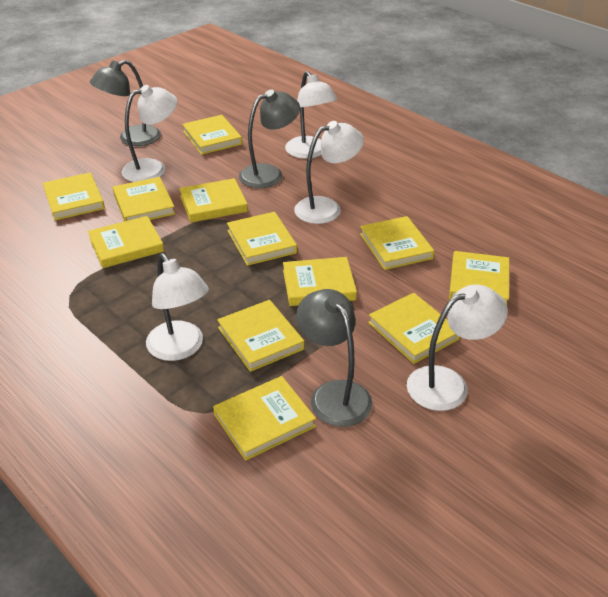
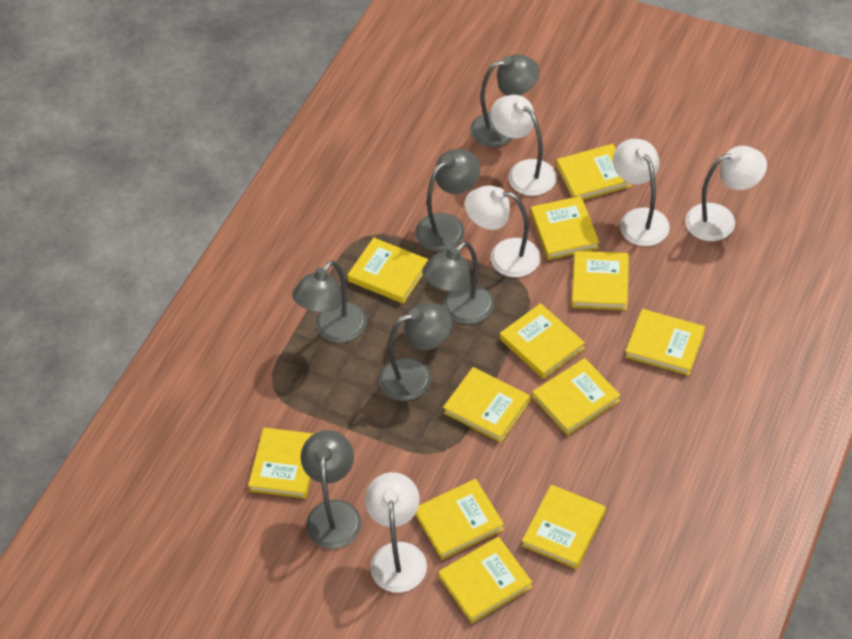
grey lamp: [90,60,161,146] [239,89,300,188] [296,289,373,427] = 3 -> [292,261,367,343] [301,430,362,549] [379,303,452,401] [415,149,480,252] [422,242,494,324] [470,54,540,147] = 6

